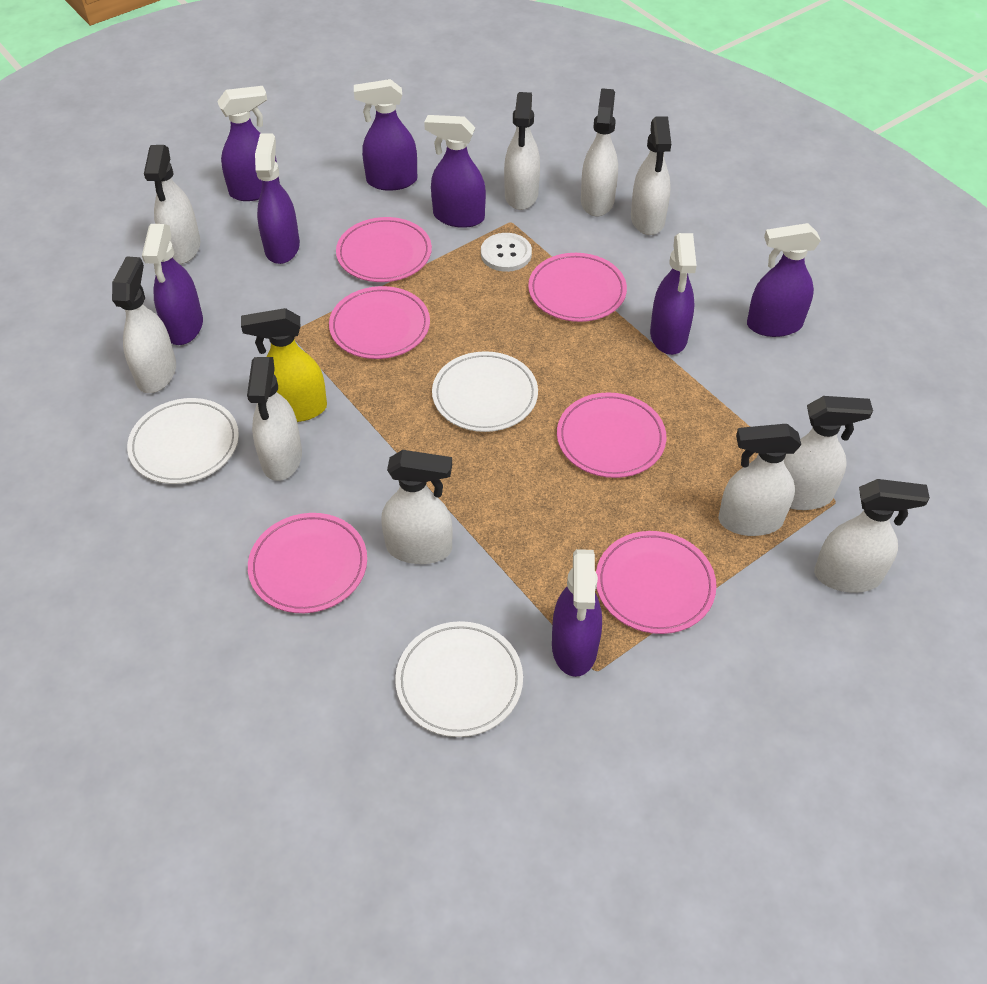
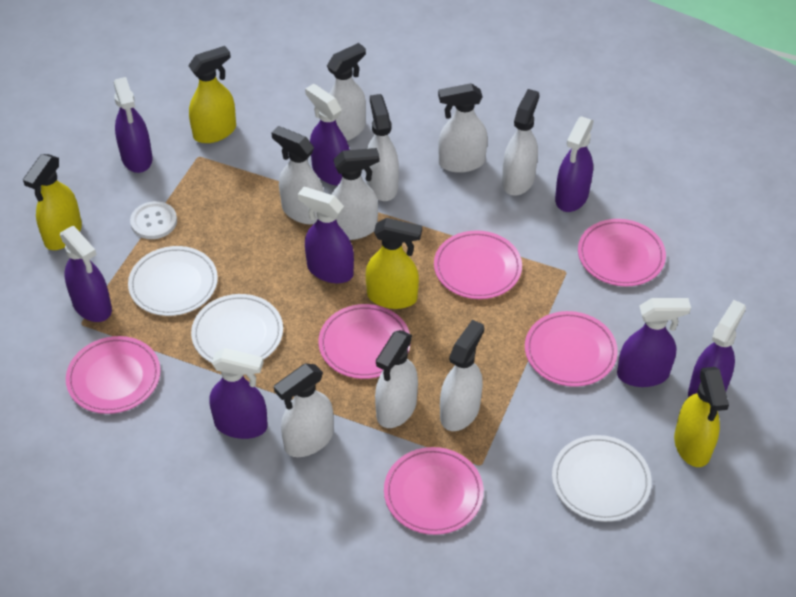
white spray bottle: [112,256,176,393] [144,145,201,264] [247,357,302,481] [381,450,453,564] [504,92,540,210] [581,88,618,216] [631,117,671,235] [719,424,801,536] [784,396,873,510] [814,479,930,593] = 10 -> [271,126,324,224] [274,364,333,457] [327,43,366,141] [331,148,379,240] [366,94,399,201] [375,330,418,428] [438,83,488,173] [440,320,484,431] [502,89,539,196] = 9
yellow spray bottle: [241,308,327,422] = 1 -> [23,154,82,250] [188,46,236,143] [366,218,422,309] [674,367,729,467] = 4

